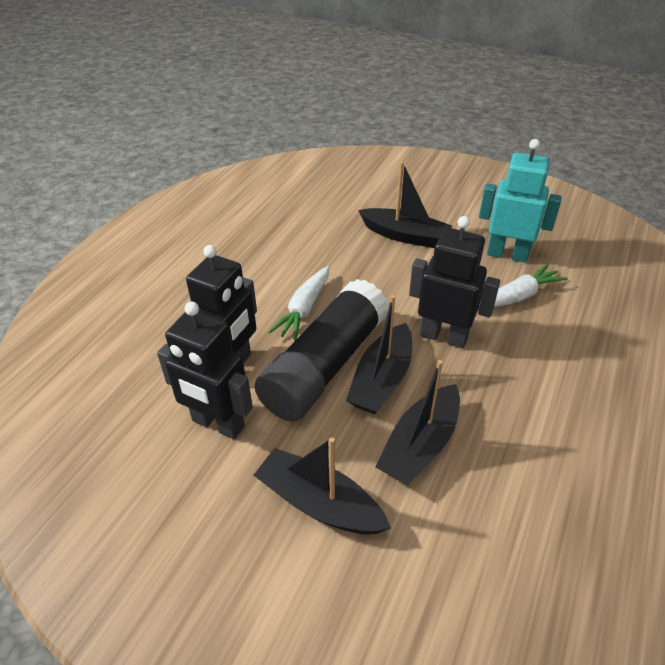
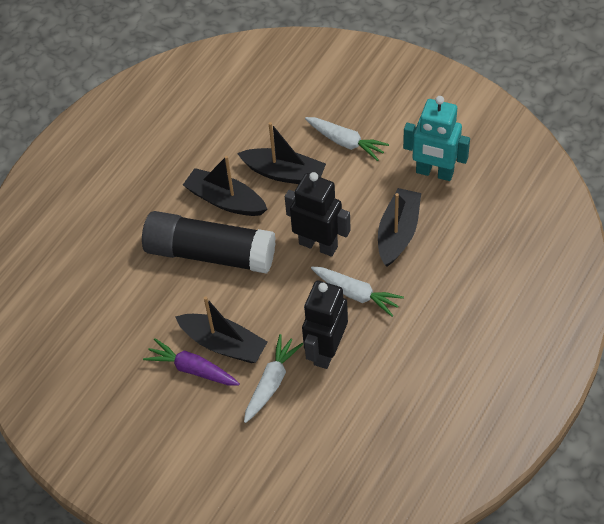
black robot: [157,302,253,439] [186,245,257,363] [409,216,500,348] = 3 -> [285,172,351,257] [302,281,348,369] = 2
purple carrot: none = 0 -> [143,338,240,385] = 1
white carrot: [268,266,329,341] [479,264,568,307] = 2 -> [244,334,303,423] [305,117,389,161] [311,267,404,317] = 3

